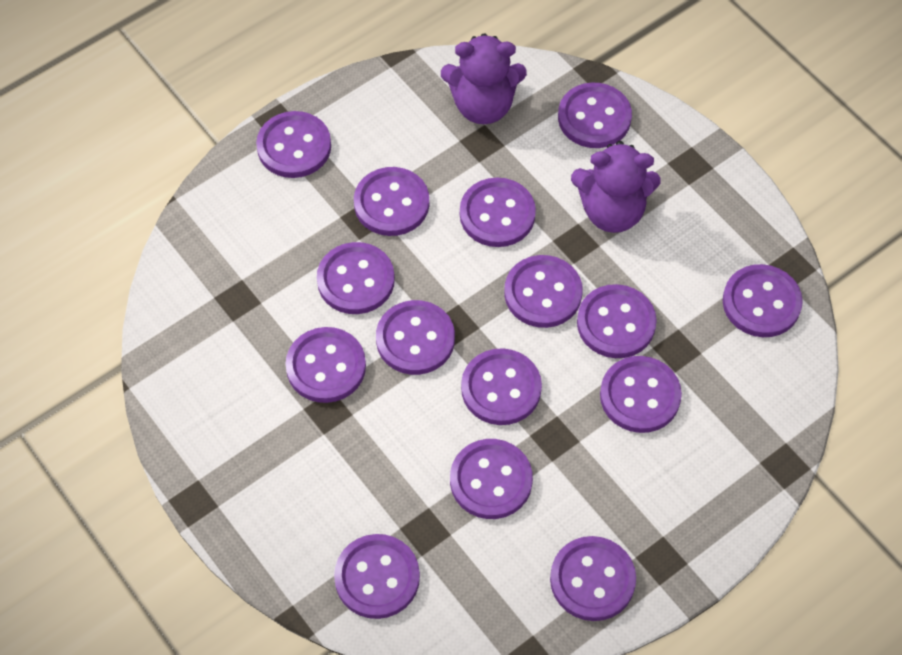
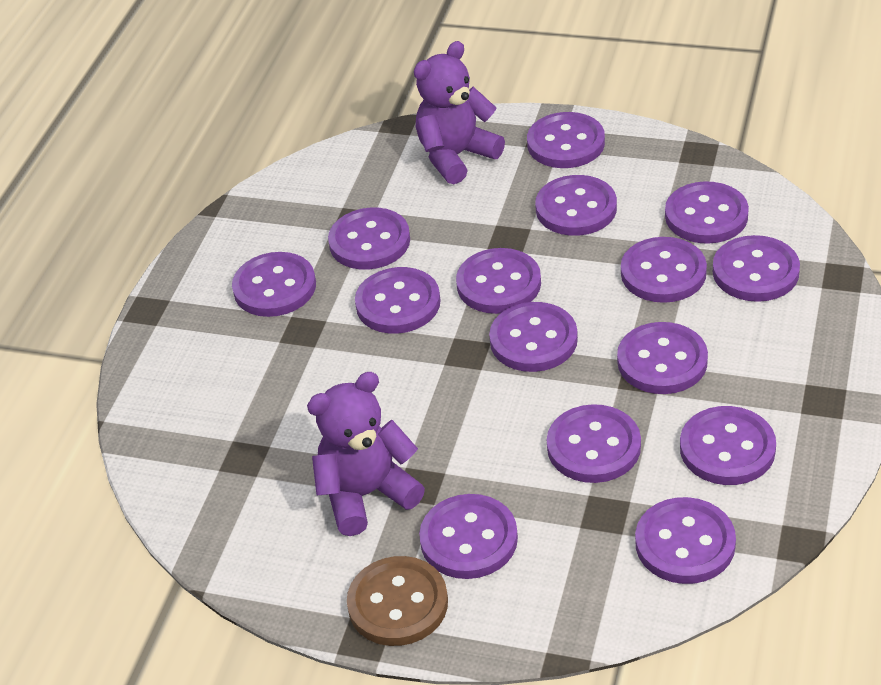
brown button: none = 0 -> [347,556,448,646] = 1

